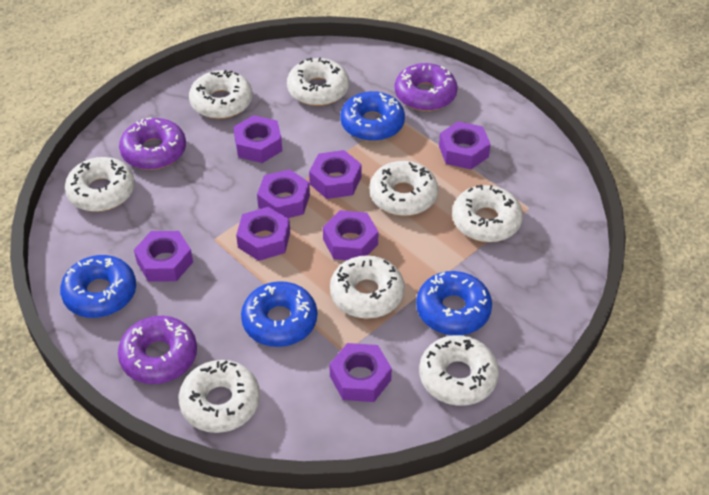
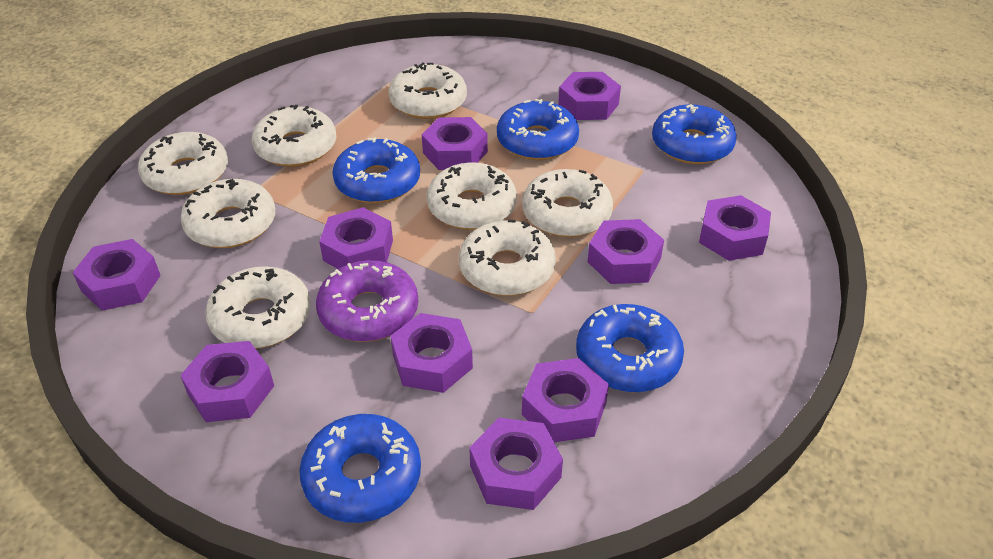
blue donut: [60,255,136,318] [241,281,317,347] [340,91,405,141] [416,271,492,335] = 4 -> [299,414,421,523] [332,137,420,203] [497,99,579,160] [576,304,684,392] [652,104,737,164] = 5
purple donut: [118,316,197,384] [119,117,186,170] [395,63,458,111] = 3 -> [316,260,418,342] = 1
purple nut: [134,231,193,282] [233,115,282,163] [236,207,290,261] [257,169,310,218] [309,150,362,199] [323,210,379,260] [329,343,392,402] [439,121,491,169] = 8 -> [72,239,161,311] [180,341,274,422] [319,207,393,269] [391,313,473,393] [422,117,488,170] [469,418,563,510] [522,358,609,442] [558,72,621,120] [588,219,664,284] [699,195,771,261] = 10

